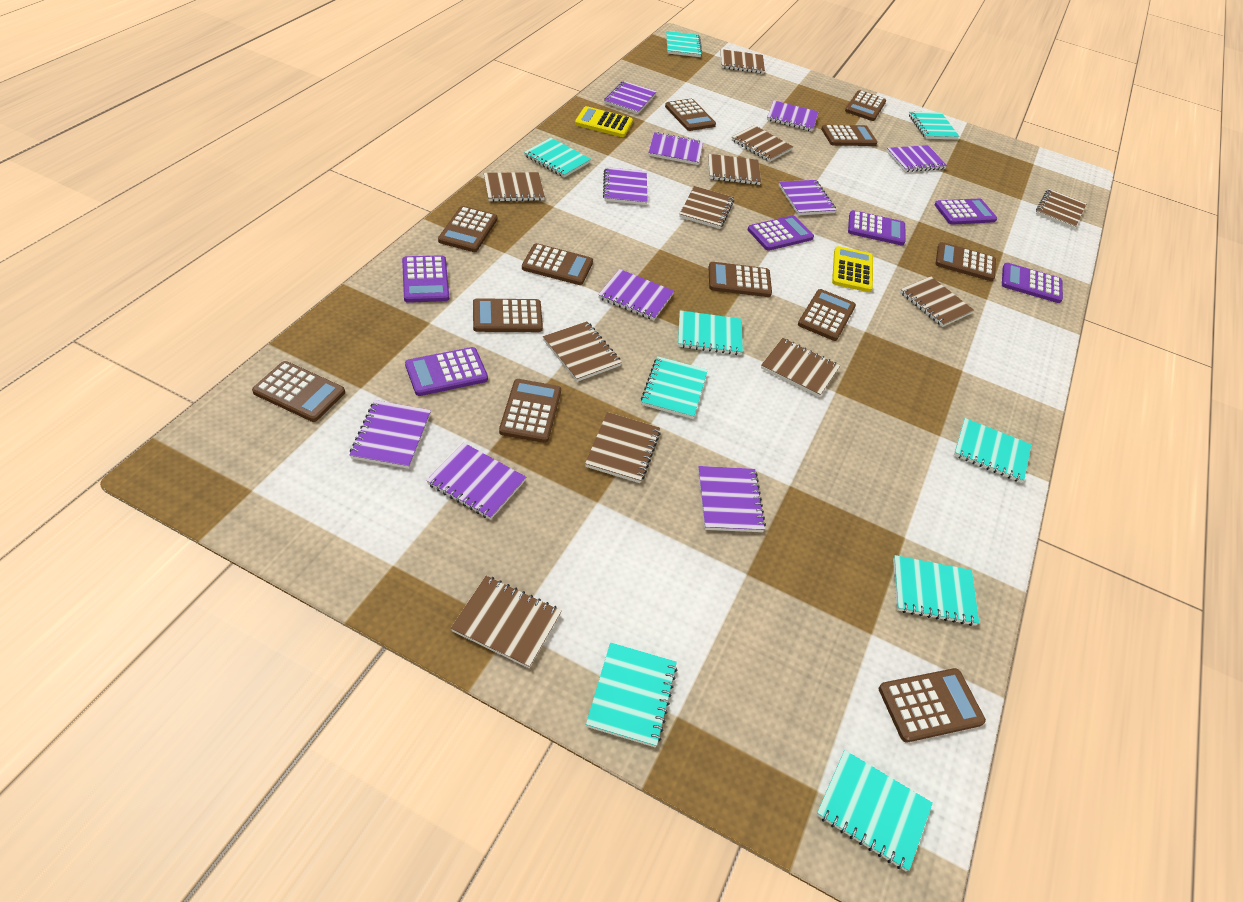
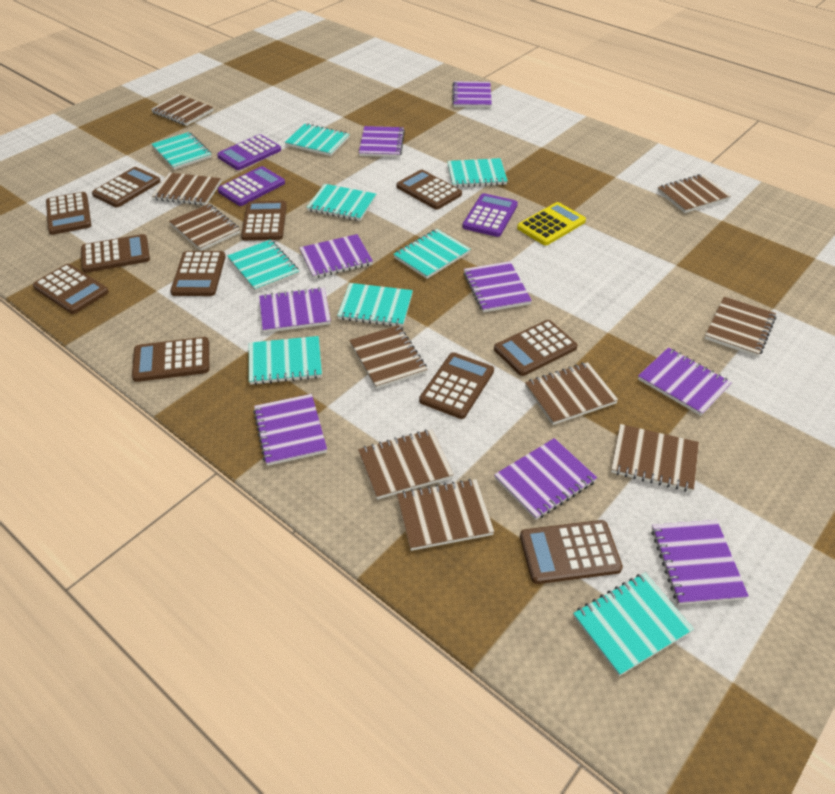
brown calculator: [252,361,345,422] [438,206,497,252] [473,298,543,332] [499,379,561,443] [522,243,593,285] [665,99,716,131] [709,262,772,297] [798,289,856,341] [821,125,878,146] [845,90,886,121] [879,668,986,742] [936,242,996,281] = 12 -> [33,264,109,314] [46,192,91,235] [81,234,150,273] [92,167,161,207] [132,337,209,382] [170,251,226,296] [241,201,287,241] [396,170,462,210] [419,352,494,419] [494,320,577,376] [520,520,623,584] = 11
brown notebook: [451,576,562,668] [484,172,545,202] [543,321,622,382] [585,412,660,483] [679,186,734,229] [708,154,761,185] [720,49,765,74] [732,125,793,162] [761,338,840,397] [900,276,974,327] [1036,189,1087,229] = 11 -> [151,94,214,126] [152,173,221,205] [169,204,240,251] [349,325,427,389] [358,429,454,499] [397,479,494,551] [525,362,618,425] [611,424,699,492] [658,174,731,213] [705,297,776,357] = 10
purple calculator: [402,255,449,303] [405,347,488,396] [748,215,814,251] [848,210,906,245] [934,198,997,225] [1002,263,1063,303] = 6 -> [217,134,281,170] [218,166,285,206] [462,193,518,237] = 3
purple notebook: [350,400,431,469] [426,443,526,520] [598,269,674,320] [603,167,648,205] [604,81,657,114] [648,132,703,165] [698,466,766,532] [767,100,818,131] [779,180,836,215] [886,145,947,172] = 10 -> [253,394,327,466] [259,287,331,333] [299,234,373,279] [359,126,405,157] [452,81,492,108] [463,261,532,312] [494,438,597,520] [638,348,732,416] [651,520,749,605] = 9
yellow calculator: [575,106,633,137] [832,246,873,292] = 2 -> [517,202,586,245] = 1

